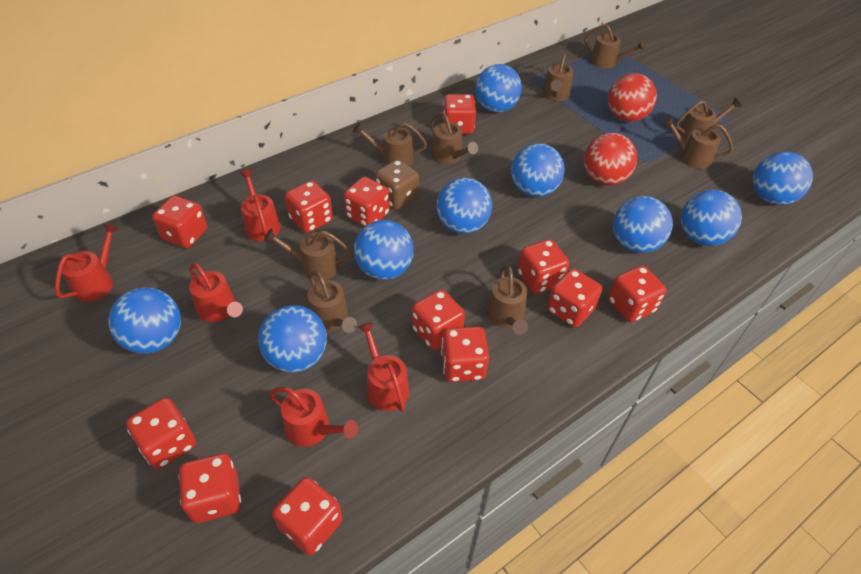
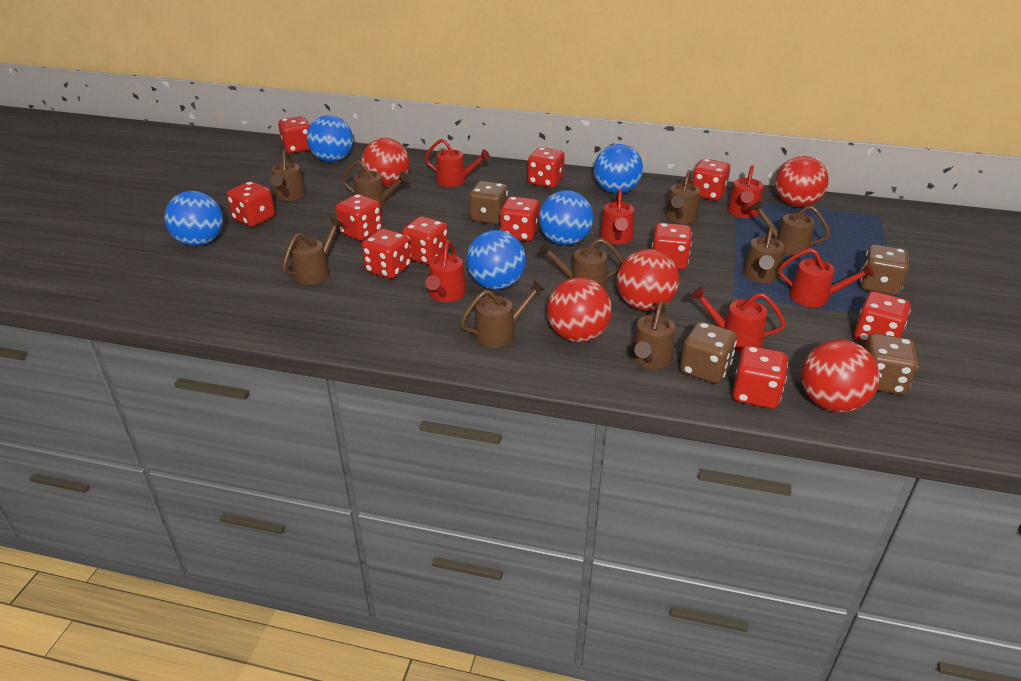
blue ball: [108,288,181,354] [258,305,327,373] [354,220,414,280] [436,178,492,234] [475,64,522,112] [511,143,565,197] [613,196,673,253] [681,190,742,246] [753,152,813,205] = 9 -> [164,191,223,246] [307,115,353,162] [467,230,526,290] [539,190,593,245] [594,144,643,194] = 5
brown dice: [375,159,419,210] = 1 -> [469,181,508,225] [680,322,737,384] [860,244,909,296] [865,334,919,395] = 4
red ball: [584,133,637,185] [608,73,657,122] = 2 -> [361,138,410,187] [547,277,612,342] [617,249,679,311] [775,156,829,207] [801,340,880,413] = 5
red dice: [126,398,196,469] [152,196,207,248] [178,453,241,523] [272,477,342,555] [285,181,333,233] [344,177,390,226] [412,289,465,350] [441,326,489,382] [443,94,476,134] [517,239,569,294] [547,269,602,328] [608,265,667,322] = 12 -> [227,181,275,227] [278,116,310,154] [336,194,382,241] [362,229,411,279] [402,216,449,265] [500,196,539,242] [528,147,565,188] [652,223,692,270] [692,159,730,201] [732,346,788,409] [854,292,911,343] = 11
red watering can: [55,223,118,302] [189,263,243,322] [240,170,281,241] [269,387,358,447] [358,322,409,412] = 5 -> [424,139,490,187] [425,241,466,302] [600,188,634,244] [691,287,786,351] [727,165,763,218] [779,248,875,307] = 6

